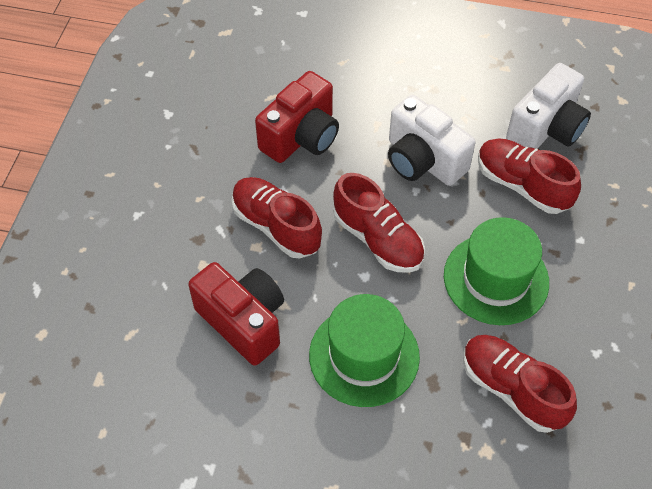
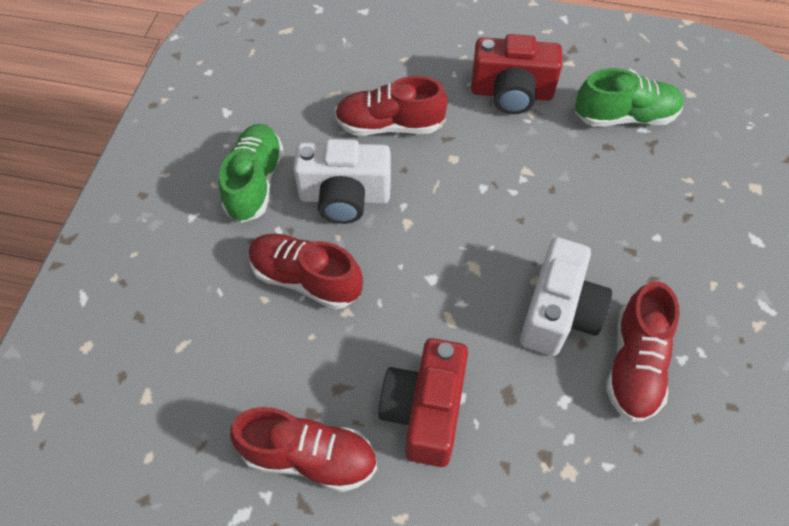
green hat: [309,294,420,407] [444,217,549,325] = 2 -> none = 0
green shoe: none = 0 -> [219,124,283,223] [575,68,684,127] = 2

